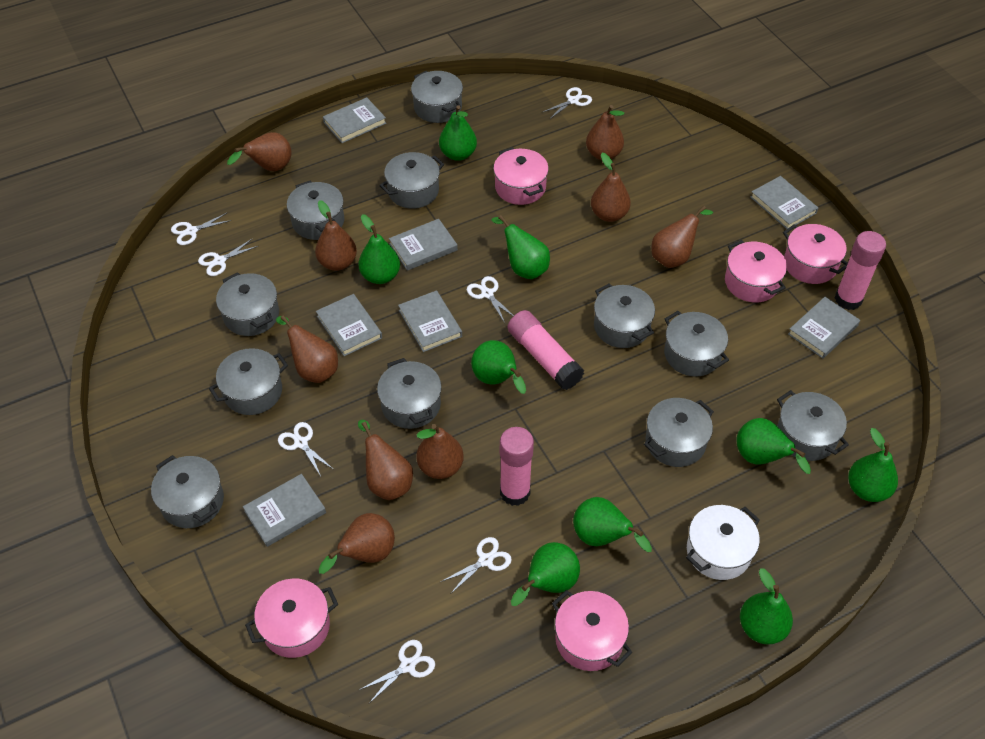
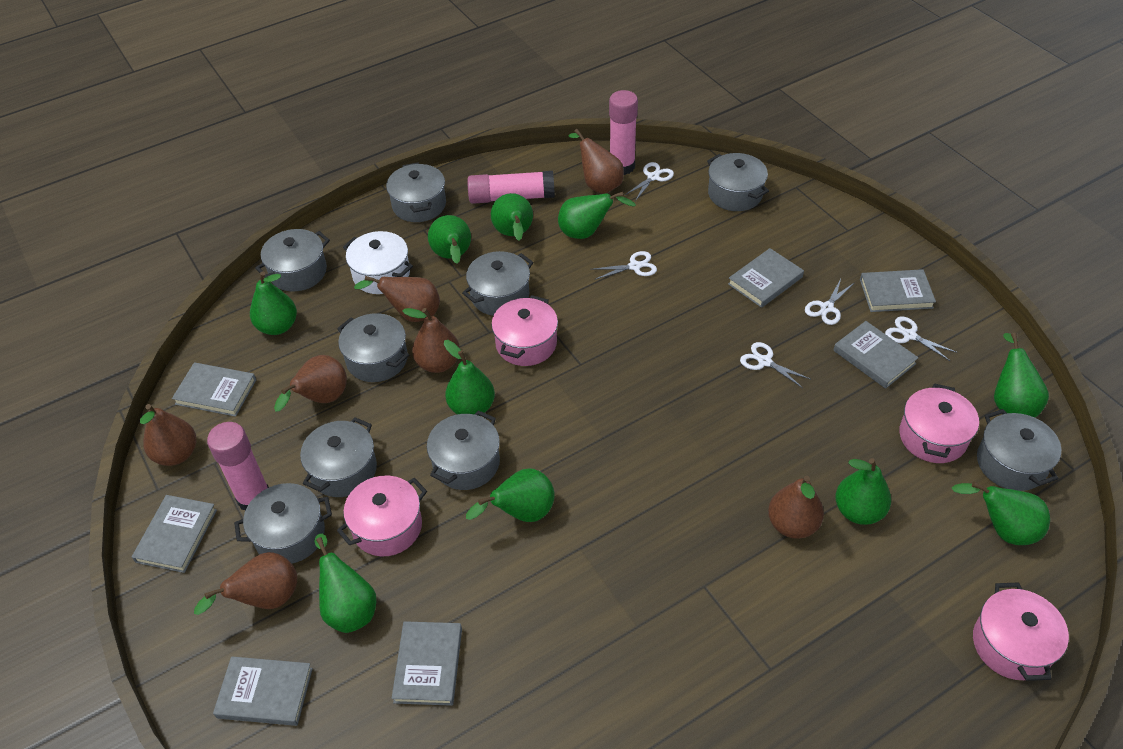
brown pear: [227,132,292,171] [276,315,338,383] [315,200,357,271] [319,513,395,574] [358,420,413,500] [416,424,464,479] [586,105,624,160] [591,153,631,222] [651,205,713,268] = 9 -> [140,404,196,466] [194,552,297,615] [274,355,347,412] [354,276,440,322] [402,308,460,373] [568,129,624,194] [768,476,824,539] = 7
green pear: [358,214,400,284] [439,105,477,161] [471,340,526,394] [491,215,550,279] [511,542,580,606] [573,497,652,552] [736,418,811,474] [740,568,793,644] [848,428,898,502] = 9 -> [250,271,297,335] [314,534,377,633] [428,215,471,264] [444,340,495,416] [466,468,555,522] [491,193,533,240] [558,192,636,239] [835,458,891,525] [952,482,1050,545] [994,333,1049,418] = 10
grey pot: [151,455,224,528] [209,348,288,415] [216,272,279,336] [287,181,344,240] [377,358,442,429] [380,152,444,209] [411,71,463,123] [594,283,655,348] [644,398,714,467] [664,311,729,377] [777,390,849,461] = 11 -> [234,483,332,564] [255,229,330,292] [300,417,377,497] [337,313,409,382] [386,162,446,222] [427,410,500,490] [462,251,534,316] [707,153,769,211] [977,409,1061,491] = 9
pink pot: [245,578,338,658] [493,147,549,205] [552,590,632,671] [725,240,787,303] [783,224,848,284] = 5 -> [337,476,427,556] [491,295,558,366] [899,383,979,463] [973,582,1069,681] = 4
white scissors: [171,213,232,245] [198,238,258,276] [278,422,333,476] [359,640,435,702] [441,537,512,593] [467,276,514,323] [543,87,592,119] = 7 -> [593,251,657,280] [625,162,674,201] [740,342,810,388] [805,279,854,325] [885,316,957,361] = 5

